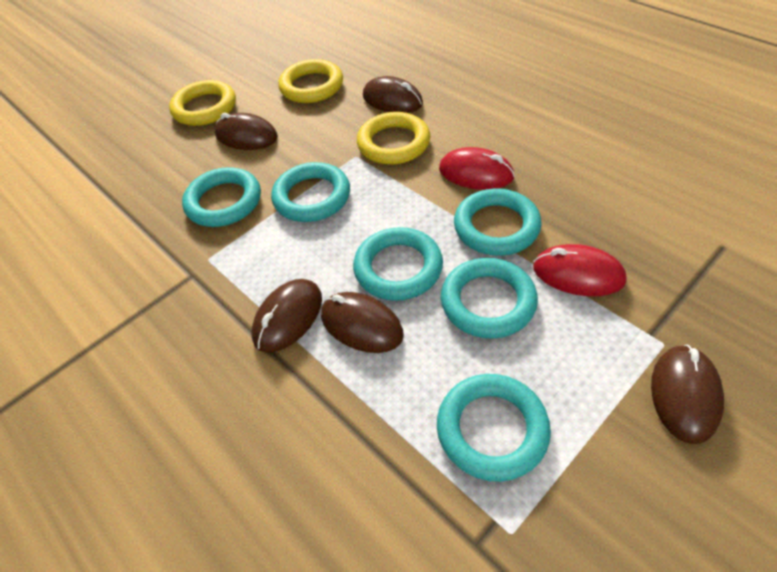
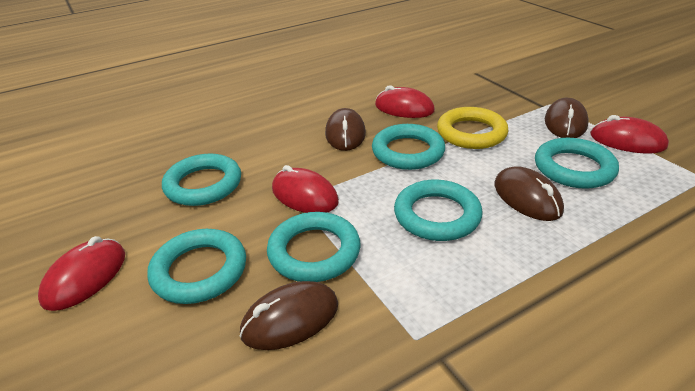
brown mouse: [215,113,278,150] [252,279,322,353] [321,292,404,353] [363,76,423,113] [651,344,724,444] = 5 -> [240,281,338,350] [325,108,366,151] [494,166,564,221] [545,98,588,138] = 4
red mouse: [439,147,515,190] [533,244,627,296] = 2 -> [38,236,125,311] [272,165,339,213] [375,85,435,118] [590,115,669,154] = 4
yellow ring: [169,80,236,126] [278,59,343,103] [357,112,430,165] = 3 -> [437,107,508,149] = 1

